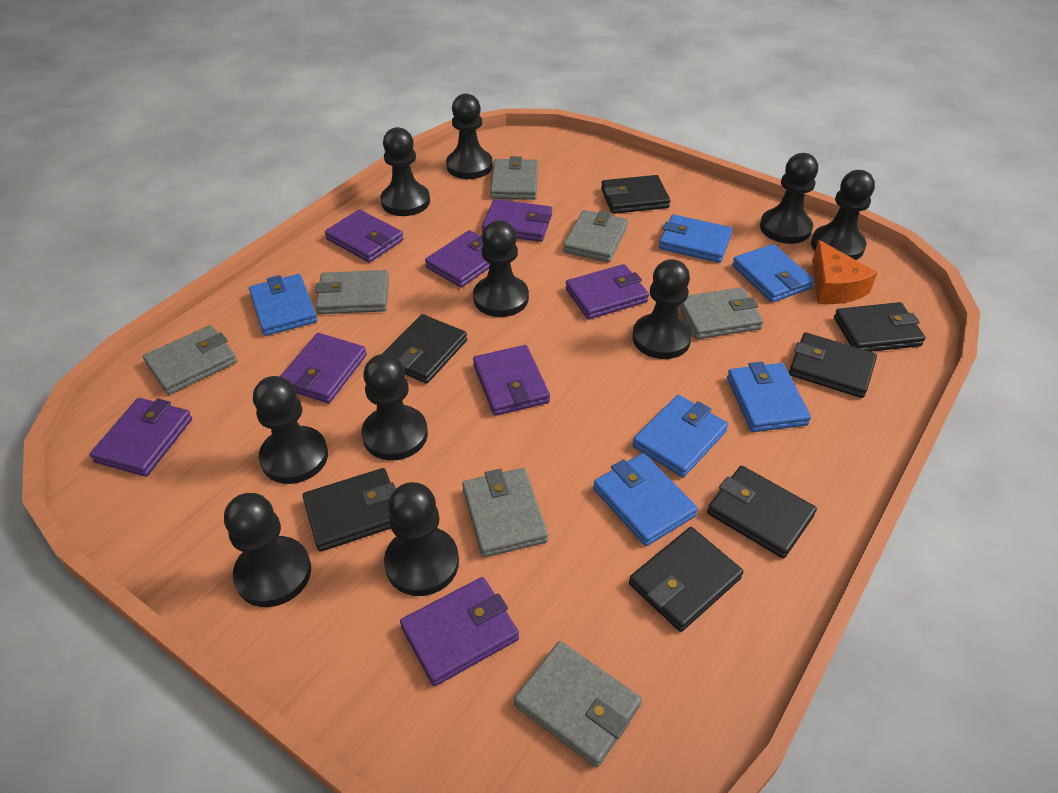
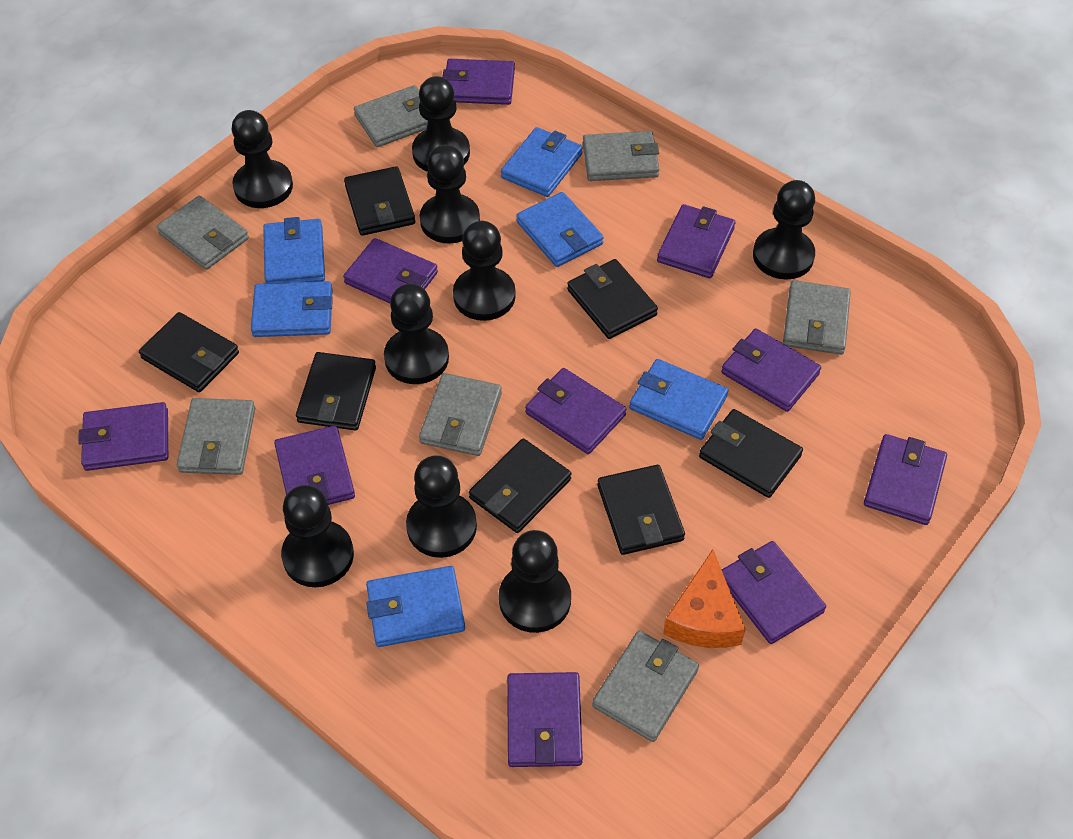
black pawn: [224,493,311,607] [253,376,328,484] [361,354,428,461] [380,127,430,216] [384,482,459,596] [446,94,493,179] [473,220,529,317] [633,259,692,359] [760,153,818,244] [811,170,875,260] = 10 -> [232,110,293,208] [281,485,354,587] [384,284,449,384] [406,455,477,558] [412,76,470,172] [420,145,480,244] [453,221,516,321] [499,530,571,633] [753,180,815,280] = 9
purple wallet: [90,398,192,477] [280,333,367,403] [325,209,404,263] [400,577,519,686] [425,230,490,288] [473,345,550,416] [482,199,552,242] [565,264,649,319] = 8 -> [78,402,168,471] [274,425,355,505] [343,238,438,303] [442,59,515,105] [507,672,583,767] [525,368,626,454] [657,204,735,278] [721,329,821,412] [722,541,826,644] [864,434,947,525] = 10

